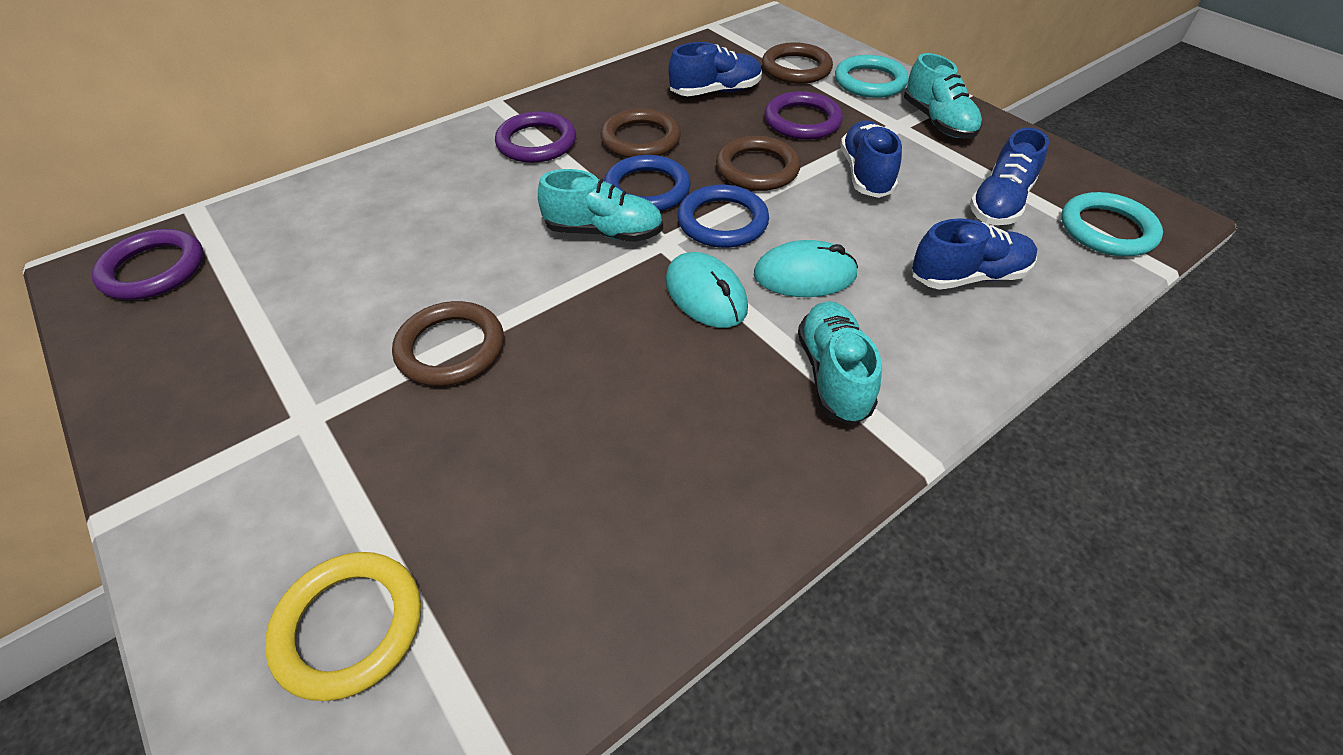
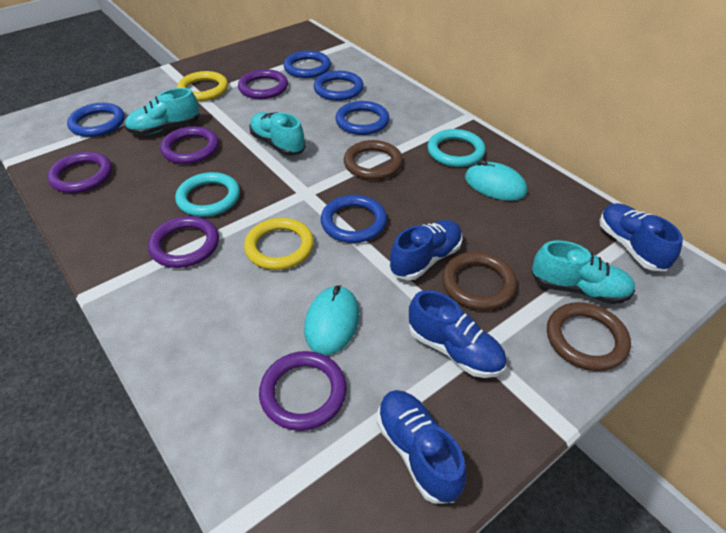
blue ring: [604,155,691,211] [678,185,769,248] = 2 -> [67,103,125,137] [284,51,331,78] [314,71,364,101] [321,195,387,243] [335,101,389,135] = 5
brown ring: [392,301,504,386] [601,108,681,158] [716,136,801,191] [762,42,833,84] = 4 -> [344,140,403,180] [442,252,517,310] [547,302,631,371] = 3
purple ring: [92,229,203,300] [495,111,576,163] [765,91,843,140] = 3 -> [47,152,112,193] [148,216,219,268] [160,126,219,164] [238,69,288,99] [259,351,347,431] = 5
yellow ring: [265,552,421,701] = 1 -> [177,71,228,101] [244,218,314,270] = 2

